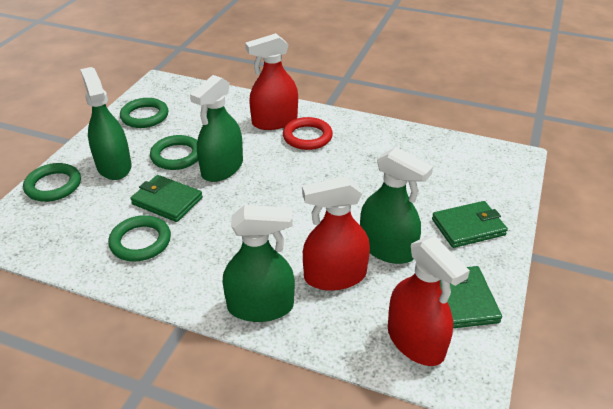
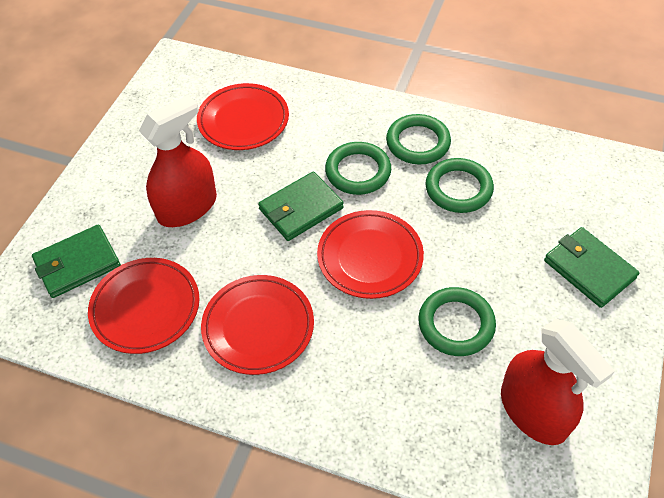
green spray bottle: [80,67,132,180] [190,75,243,182] [223,205,295,322] [360,147,433,264] = 4 -> none = 0
red plate: none = 0 -> [88,258,199,354] [197,83,289,150] [201,275,314,375] [317,210,424,299] = 4
red ring: [283,117,333,150] = 1 -> none = 0
red spray bottle: [245,33,298,130] [302,176,370,291] [388,236,470,366] = 3 -> [139,96,217,227] [501,319,615,445] = 2

